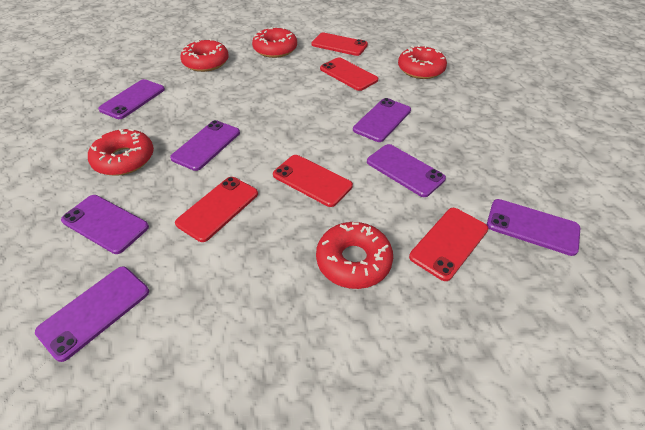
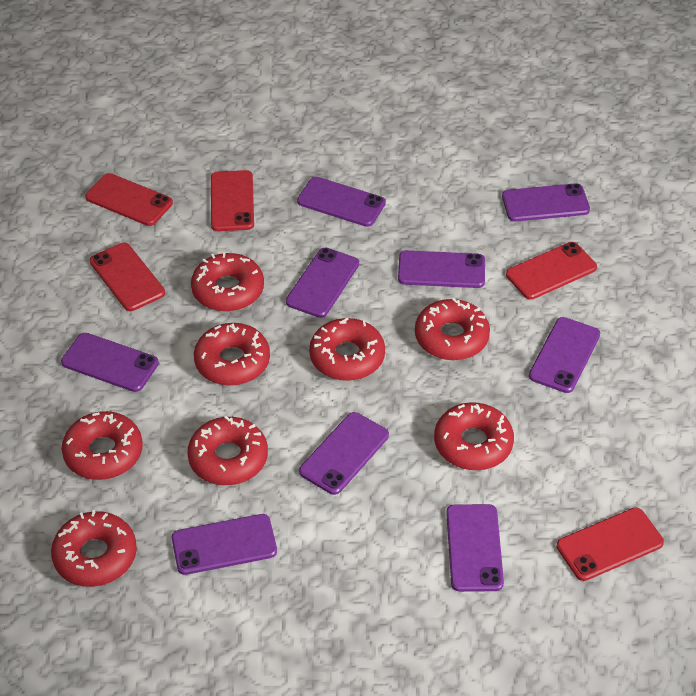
purple phone: [35,266,149,362] [61,195,149,254] [98,79,165,119] [170,120,240,171] [353,98,411,142] [367,144,446,197] [487,199,580,256] = 7 -> [61,333,159,392] [172,514,277,575] [286,248,359,318] [297,177,386,227] [299,412,389,495] [398,250,485,288] [446,504,504,592] [502,183,590,222] [529,317,600,393] = 9
red donut: [88,129,154,176] [180,39,229,72] [252,27,297,58] [316,222,393,289] [398,45,447,79] = 5 -> [51,510,137,587] [62,411,143,480] [187,416,268,485] [191,252,264,312] [194,323,270,386] [309,318,385,381] [415,298,490,360] [434,402,514,470] = 8

